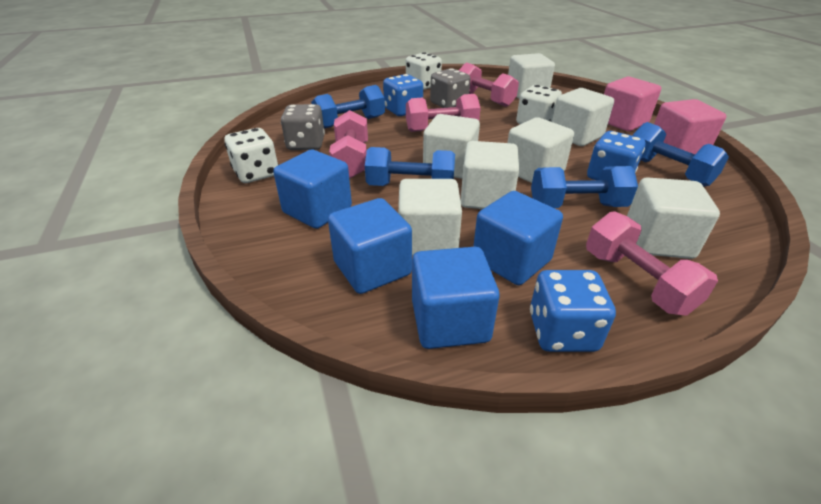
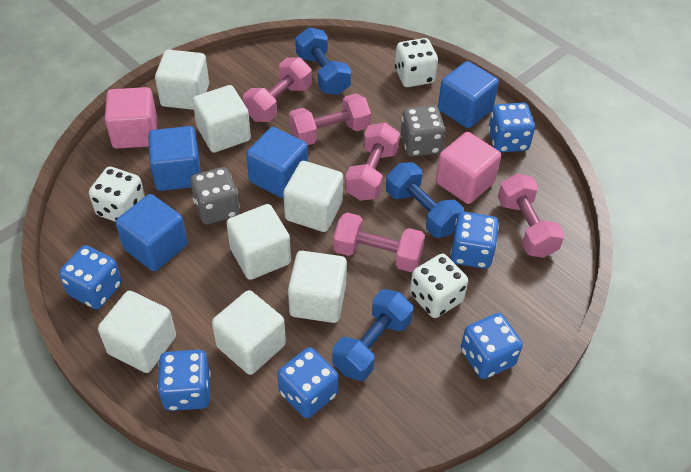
blue dice: [383,74,423,116] [530,270,616,352] [587,131,646,180] = 3 -> [59,245,122,309] [157,350,211,411] [277,347,339,418] [450,212,499,269] [461,313,523,379] [488,103,535,153] = 6
blue dumbbell: [311,85,385,128] [365,147,455,186] [531,166,638,208] [632,122,729,187] = 4 -> [295,27,351,95] [332,289,413,381] [386,162,464,238] = 3
pink dumbbell: [329,110,368,178] [406,94,481,132] [458,62,519,107] [586,211,718,316] = 4 -> [243,57,312,122] [289,93,371,145] [333,212,425,272] [345,122,400,201] [498,173,565,258] = 5

